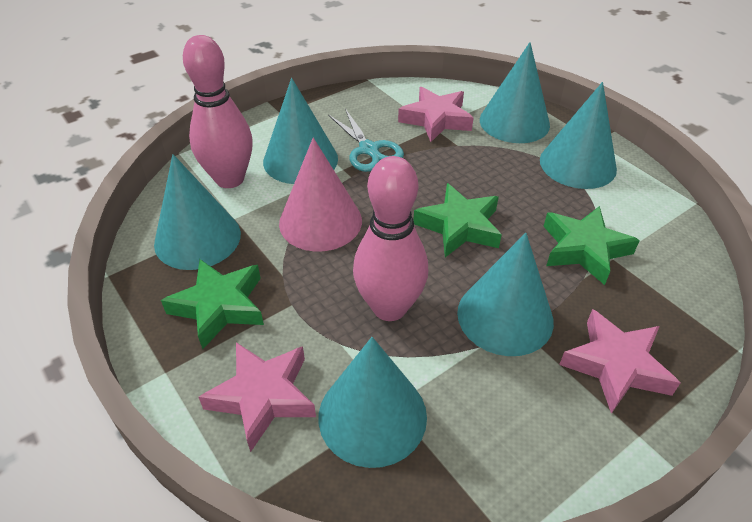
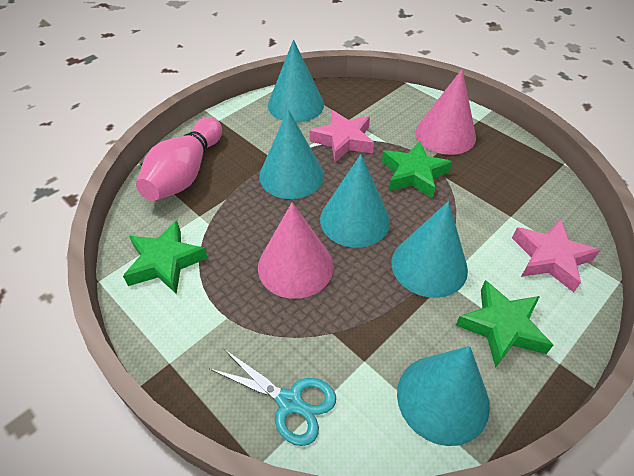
pink bowling pin: [183,35,253,188] [353,156,428,321] = 2 -> [136,117,222,201] = 1
pink cone: [279,138,362,252] = 1 -> [258,202,333,299] [415,69,476,155] = 2
pink star: [199,342,316,452] [398,87,474,142] [559,309,680,414] = 3 -> [310,110,374,162] [512,219,600,292] = 2
turquoise cone: [154,154,241,270] [263,78,338,184] [319,337,427,468] [457,233,554,356] [480,42,550,143] [540,82,617,189] = 6 -> [259,109,324,199] [268,40,324,123] [320,154,390,248] [391,201,468,298] [397,346,490,446] = 5

